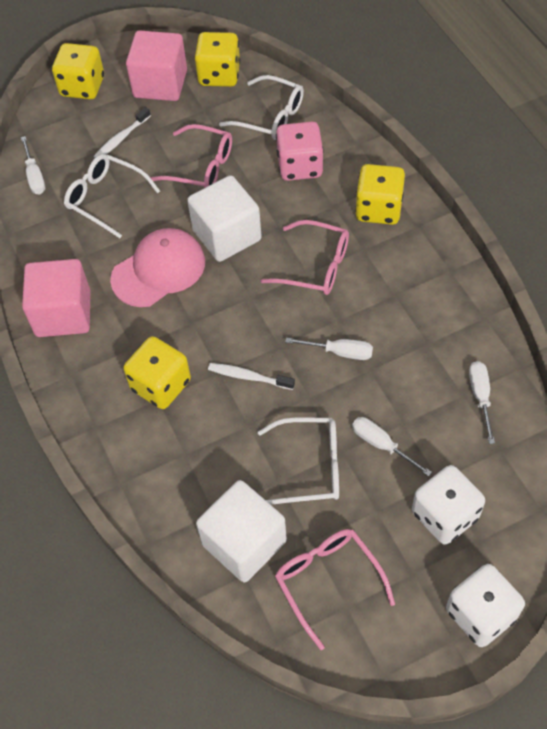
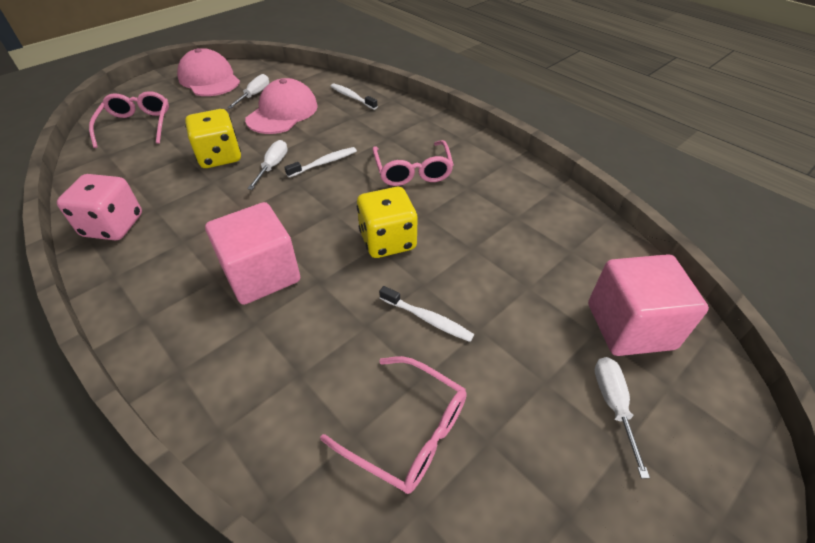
pink cap: [110,228,205,307] = 1 -> [177,48,240,96] [245,78,318,134] = 2
white cube: [187,175,262,262] [196,480,287,583] = 2 -> none = 0
white dice: [412,465,485,545] [446,564,525,647] = 2 -> none = 0
white glasses: [64,154,160,238] [219,75,304,140] [258,417,339,505] = 3 -> none = 0
white screwdriver: [21,136,45,194] [286,338,373,360] [352,417,432,477] [469,361,495,444] = 4 -> [227,74,269,109] [247,140,288,190] [595,357,650,479] = 3
white toothbrush: [93,107,151,158] [208,363,295,390] = 2 -> [284,147,357,177] [331,83,378,110] [379,286,474,342] = 3
yellow dice: [52,43,104,100] [123,336,191,409] [195,32,240,87] [355,164,405,225] = 4 -> [185,109,241,168] [357,187,418,258] = 2

